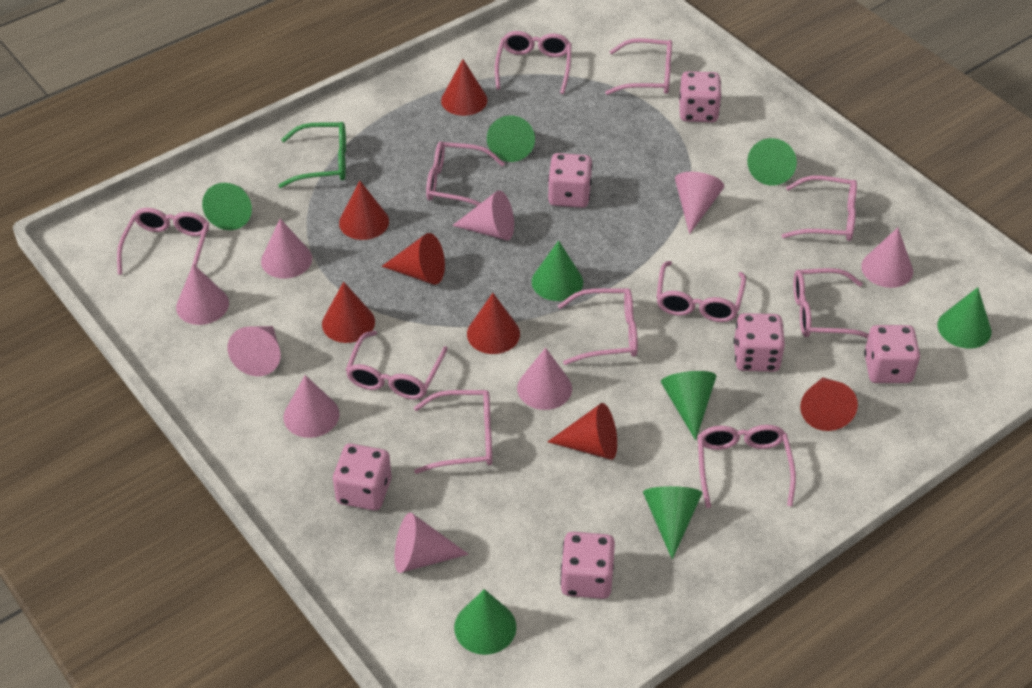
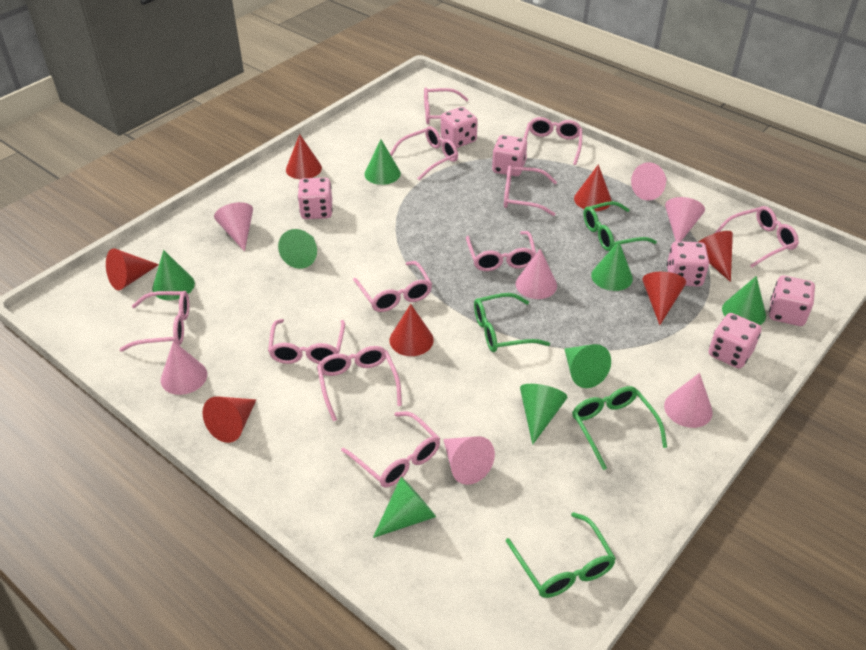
green glasses: [278,122,346,188] = 1 -> [474,293,550,352] [506,512,616,598] [572,386,667,470] [583,201,657,251] = 4
pink cone: [176,264,229,325] [228,326,280,376] [261,219,312,279] [283,375,339,438] [394,513,469,573] [452,190,514,241] [517,347,572,410] [675,172,724,234] [861,228,913,288] = 9 -> [160,341,207,395] [214,202,253,252] [443,436,495,485] [516,249,557,299] [631,162,667,200] [664,373,713,428] [665,197,705,241] = 7

